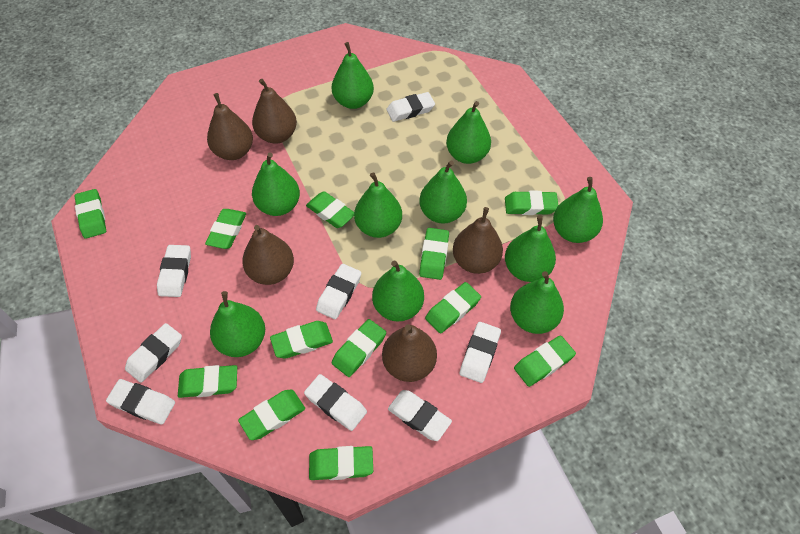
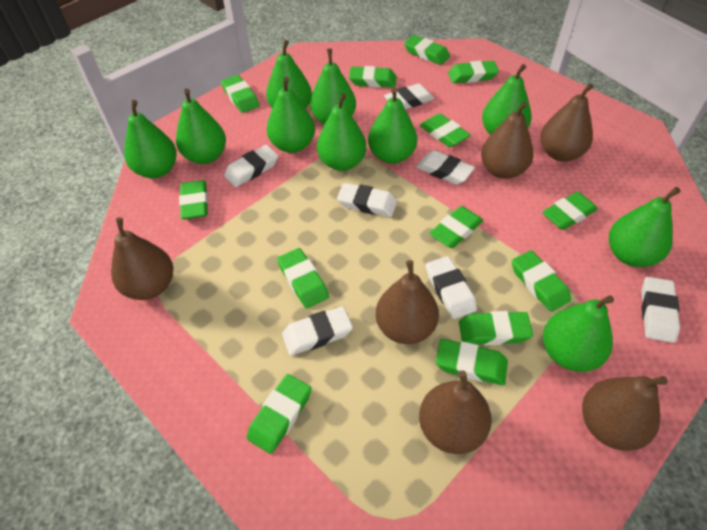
brown pear: [207,93,253,160] [242,225,294,285] [252,79,297,144] [382,324,437,382] [453,207,503,274] = 5 -> [111,217,173,300] [376,260,439,344] [419,370,492,454] [481,102,534,179] [540,84,593,162] [582,376,668,451] = 6
green eraser: [75,189,106,239] [178,365,237,398] [205,209,246,249] [238,390,305,440] [270,321,333,359] [306,191,354,228] [309,446,373,480] [332,319,386,377] [419,228,449,280] [425,282,481,333] [505,191,559,215] [514,335,576,387] = 12 -> [179,180,208,219] [221,75,260,113] [247,374,312,454] [277,248,329,308] [349,66,397,88] [404,35,450,65] [420,113,470,147] [429,206,483,248] [436,339,508,385] [448,61,499,83] [459,311,533,345] [512,250,571,312] [542,192,598,230] = 13
white eraser: [106,379,175,424] [125,323,182,383] [157,245,191,297] [304,374,367,431] [316,264,361,319] [386,92,435,122] [388,390,452,441] [460,322,501,383] = 8 -> [224,145,278,187] [282,306,353,356] [337,183,397,217] [384,83,434,109] [416,151,475,185] [426,256,477,319] [642,277,680,343] = 7

